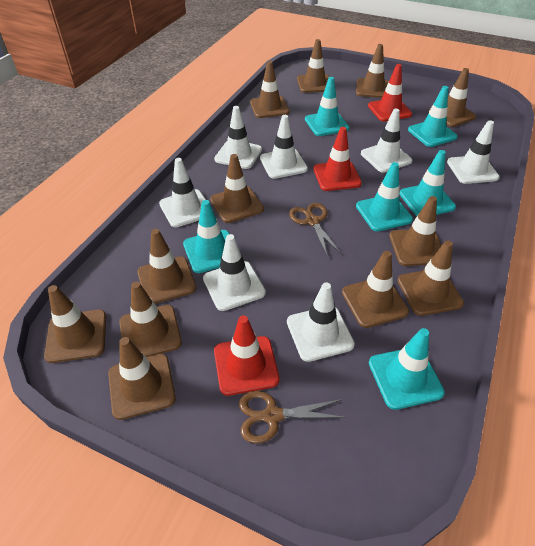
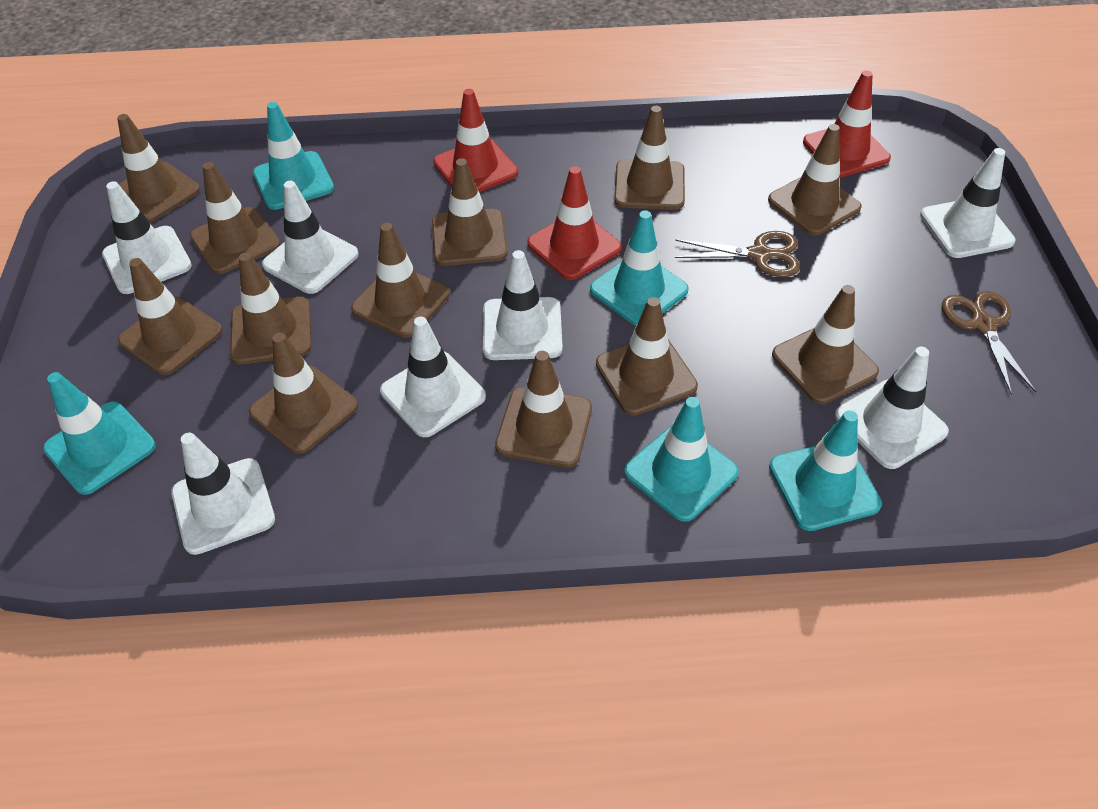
turquoise traffic cone: [183,200,229,273] [305,77,349,136] [356,162,413,231] [369,328,445,410] [400,150,456,216] [408,86,458,147] = 6 -> [43,372,156,495] [253,102,334,210] [590,210,689,326] [624,397,739,522] [769,410,882,531] = 5

